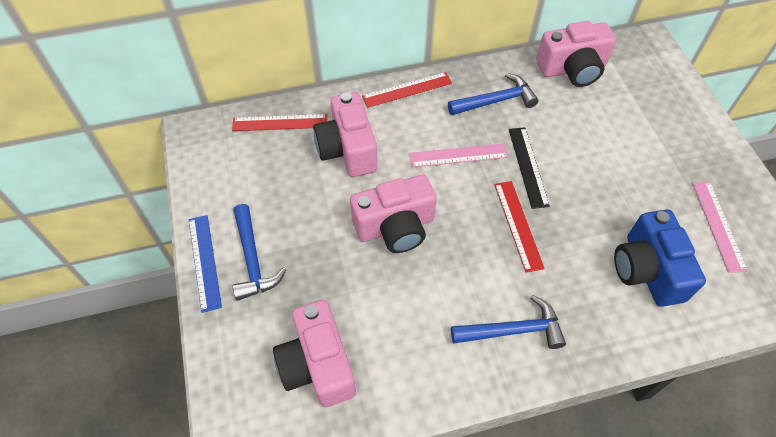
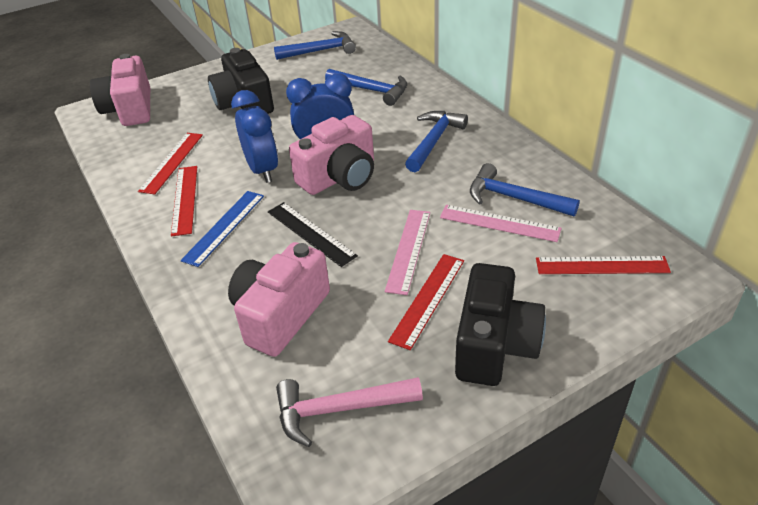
black camera: none = 0 -> [208,48,274,114] [455,263,546,386] = 2
blue camera: [614,209,706,307] = 1 -> none = 0
blue clock: none = 0 -> [231,90,278,183] [286,73,354,139] = 2
blue hammer: [233,204,286,301] [448,73,539,115] [451,295,566,349] = 3 -> [274,31,356,60] [325,69,407,106] [405,111,468,172] [470,163,580,216] = 4
pink camera: [273,300,356,407] [313,92,378,177] [350,175,437,253] [536,21,616,87] = 4 -> [90,54,150,126] [228,242,330,357] [289,115,374,195] = 3
pink hammer: none = 0 -> [276,377,423,447] = 1
red ruler: [232,114,327,131] [362,72,452,108] [494,181,545,273] = 3 -> [138,133,203,194] [171,166,197,237] [388,254,464,350] [536,256,671,274] = 4

